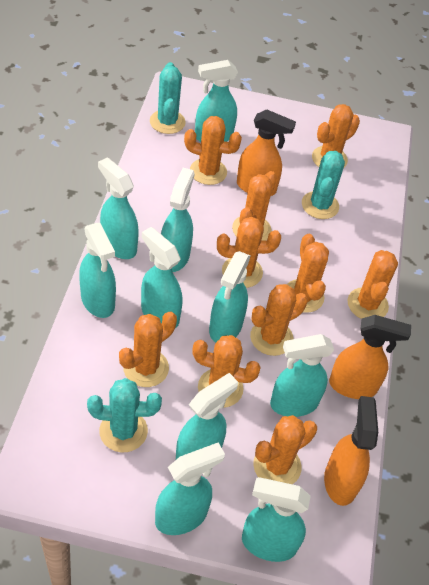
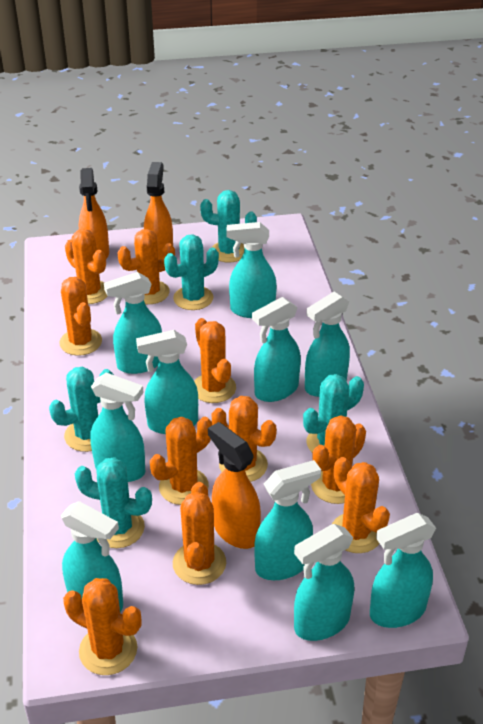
turquoise cactus: [87,378,162,453] [150,62,186,134] [302,151,345,219] = 3 -> [49,366,114,452] [75,457,152,548] [164,234,219,310] [200,190,257,262] [303,374,364,453] = 5

